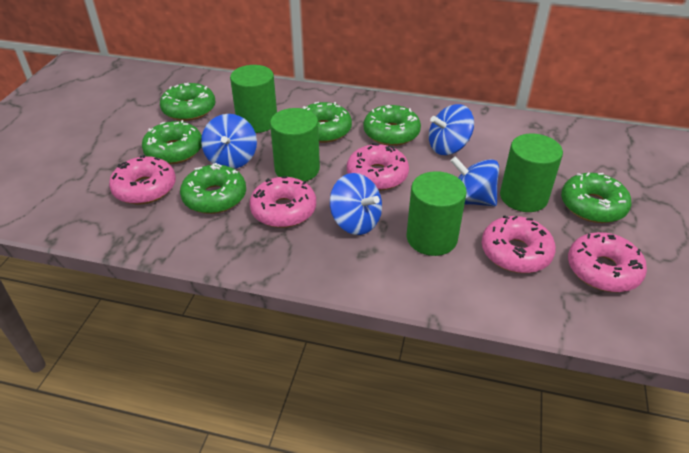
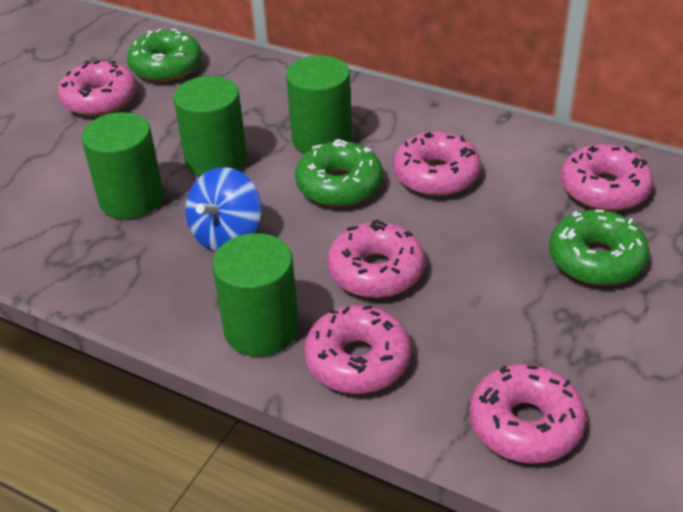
blue spinning top: [201,114,257,169] [330,173,382,235] [429,104,474,155] [450,156,499,207] = 4 -> [185,167,261,252] = 1
green donut: [142,120,202,164] [160,83,215,121] [180,163,246,214] [303,102,352,143] [364,105,421,146] [561,172,631,223] = 6 -> [127,29,202,82] [295,139,383,207] [549,210,650,286] = 3
pink donut: [109,155,176,204] [249,176,316,228] [347,143,409,191] [481,215,556,273] [568,232,647,293] = 5 -> [58,60,137,116] [304,305,411,394] [327,219,425,298] [393,131,481,196] [469,364,586,463] [561,144,654,211] = 6

